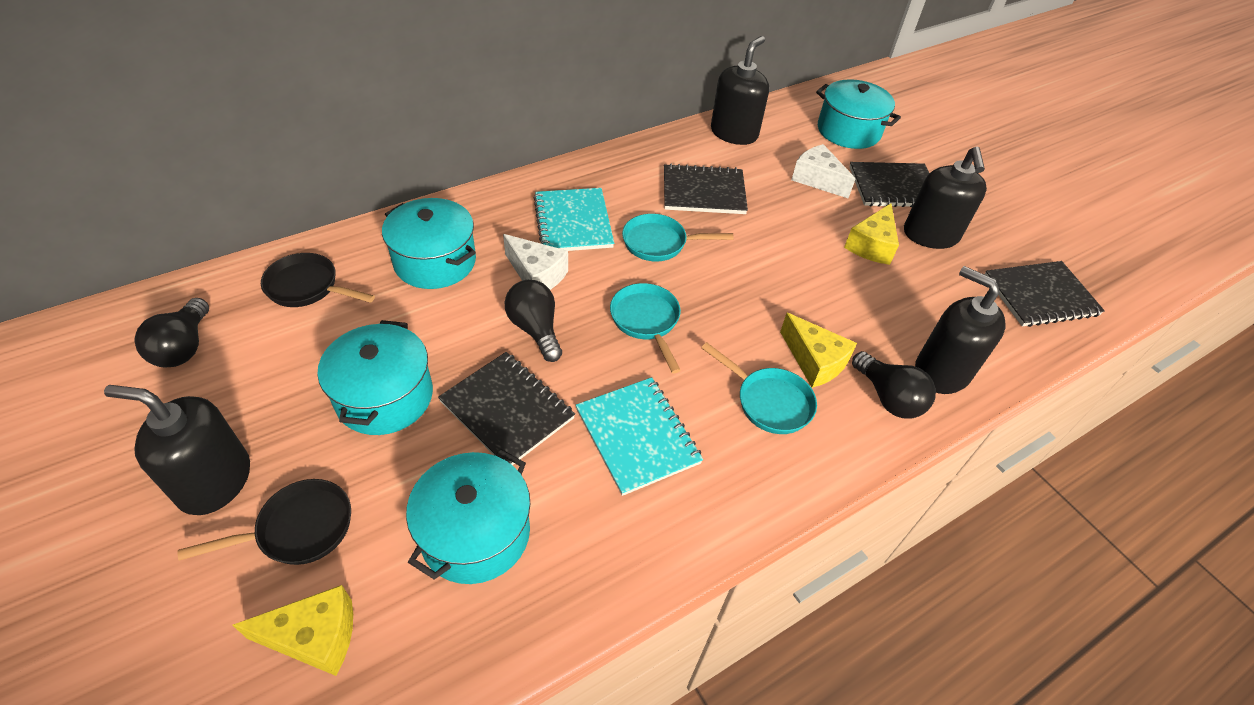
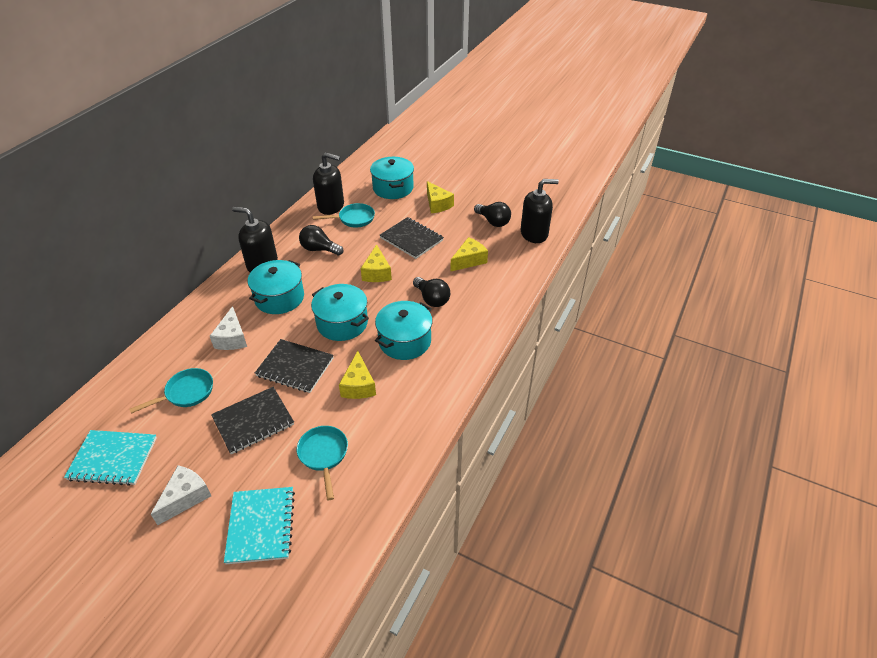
black notebook: [438,352,575,465] [664,164,748,214] [849,162,929,207] [985,261,1105,327] = 4 -> [211,387,294,454] [255,339,334,393] [380,217,444,259] = 3
black pan: [178,479,351,565] [261,253,375,307] = 2 -> none = 0
black soap dispenser: [104,385,250,515] [711,36,769,145] [904,147,987,249] [915,266,1005,394] = 4 -> [232,207,278,272] [313,153,344,215] [521,179,559,243] = 3
yellow cheese: [233,585,353,676] [780,313,857,388] [844,203,899,265] = 3 -> [339,351,376,399] [361,244,392,282] [427,181,454,213] [450,237,488,272] = 4

